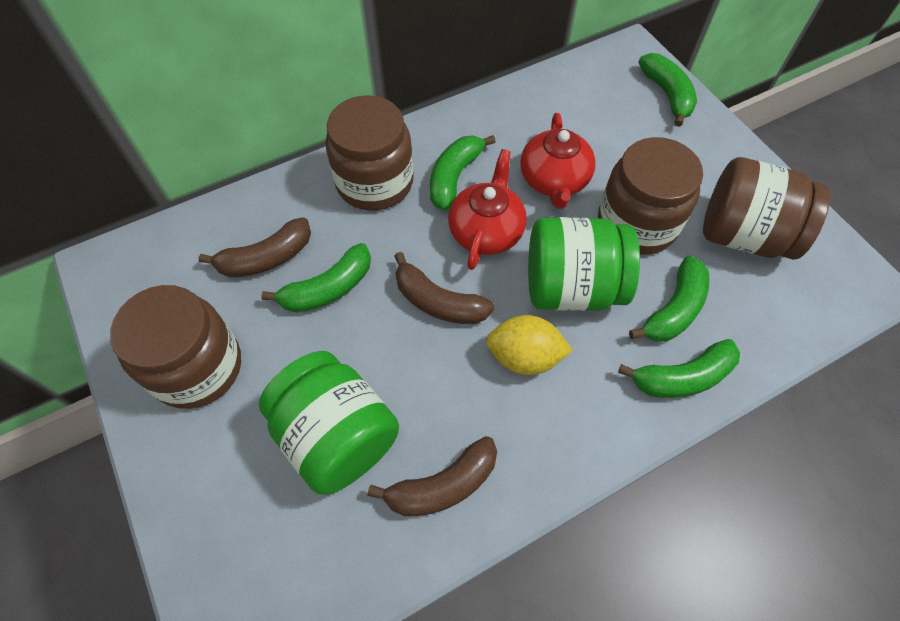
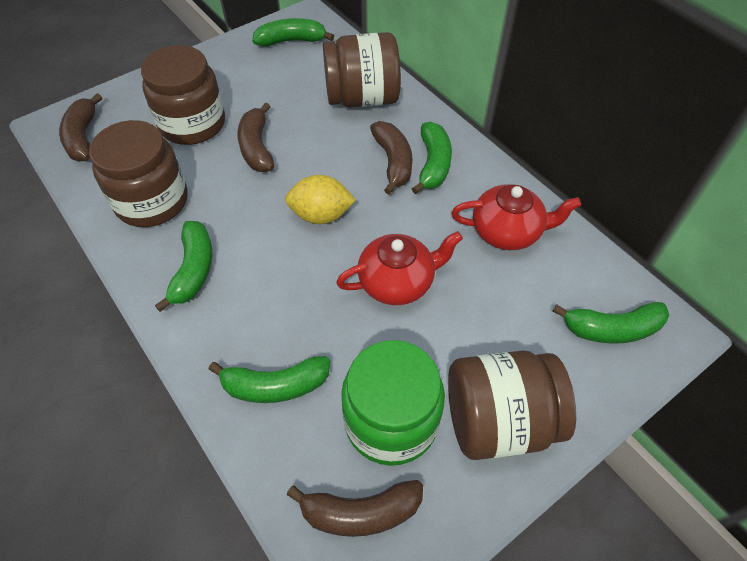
brown banana: [198,218,311,277] [367,436,497,516] [394,252,494,324] = 3 -> [59,93,102,161] [237,103,274,172] [287,480,423,537] [370,121,412,195] = 4
green jar: [259,351,399,495] [528,217,640,311] = 2 -> [341,340,445,466] = 1

